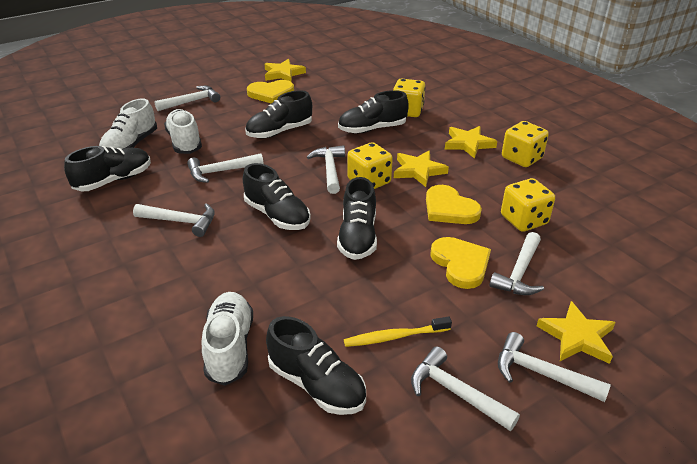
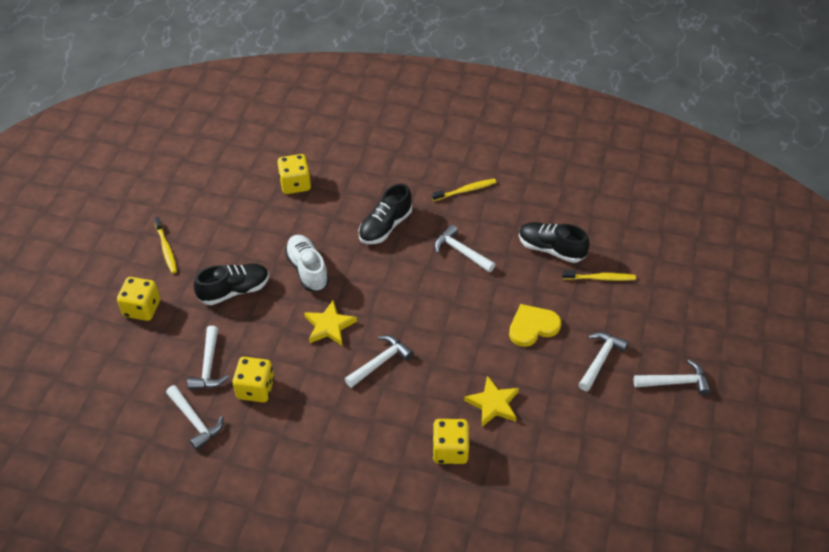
black shoe: [64,146,151,191] [243,163,311,230] [245,90,312,138] [266,316,366,415] [337,177,377,260] [338,90,409,134] = 6 -> [194,263,269,305] [359,184,412,244] [519,222,589,263] = 3
white hammer: [133,203,215,237] [155,86,220,111] [187,153,264,183] [307,145,345,194] [411,346,520,431] [489,232,544,295] [498,332,611,402] = 7 -> [166,385,224,450] [187,326,229,390] [345,335,414,388] [434,225,495,272] [578,332,629,391] [634,359,711,395] = 6
white shoe: [99,98,157,149] [164,109,202,154] [202,292,253,386] = 3 -> [285,235,329,292] = 1
yellow heart: [247,80,294,103] [426,185,482,224] [430,237,491,289] = 3 -> [509,304,561,347] = 1
yellow star: [265,59,306,82] [394,151,449,187] [445,126,497,159] [537,301,616,364] = 4 -> [304,300,357,346] [464,376,519,427] = 2
yellow toothbrush: [344,316,452,347] = 1 -> [154,217,177,274] [432,179,497,201] [562,270,636,281] = 3

